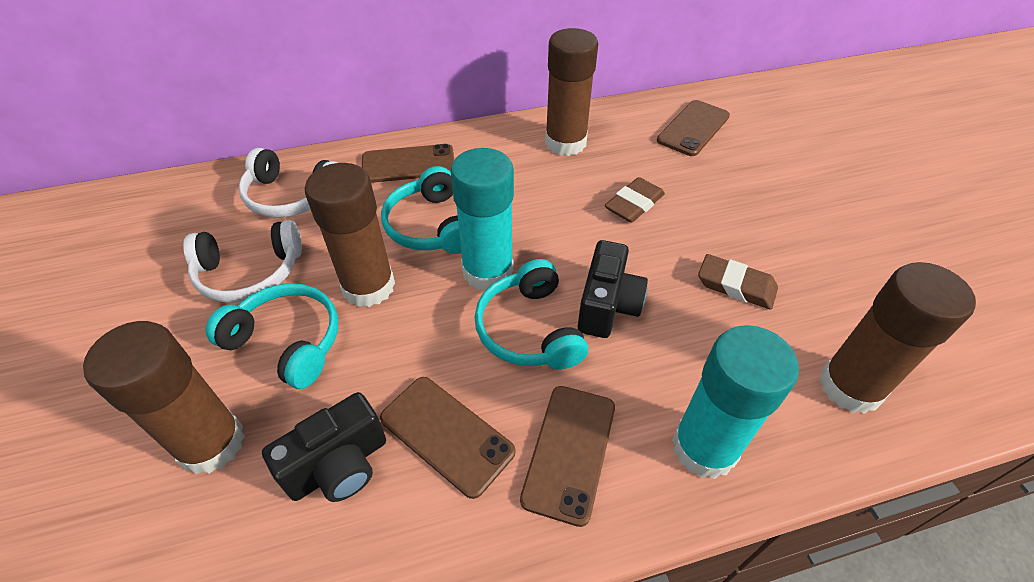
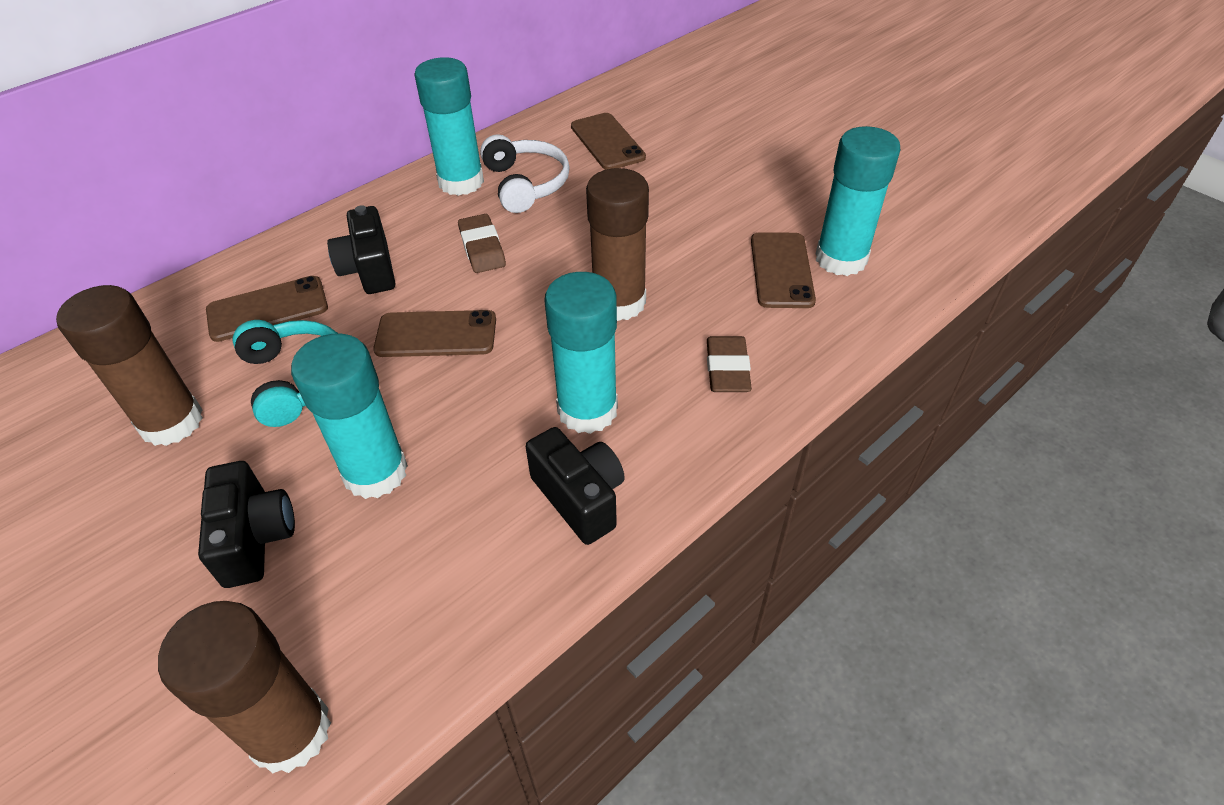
black camera: [262,392,386,502] [578,240,648,338] = 2 -> [198,461,295,588] [327,205,395,294] [526,427,625,545] = 3
brown glue stick: [83,321,245,474] [305,163,395,307] [545,28,598,156] [819,262,976,414] = 4 -> [56,285,203,446] [158,601,331,774] [586,168,649,321] = 3
turquoise glue stick: [450,148,514,290] [672,325,799,479] = 2 -> [291,334,408,499] [414,57,484,196] [544,272,618,434] [816,126,900,276] = 4
turquoise headphones: [205,283,338,389] [381,166,462,254] [474,259,588,370] = 3 -> [233,320,338,427] = 1
white headphones: [183,220,302,303] [238,148,337,218] = 2 -> [480,134,570,213] = 1

